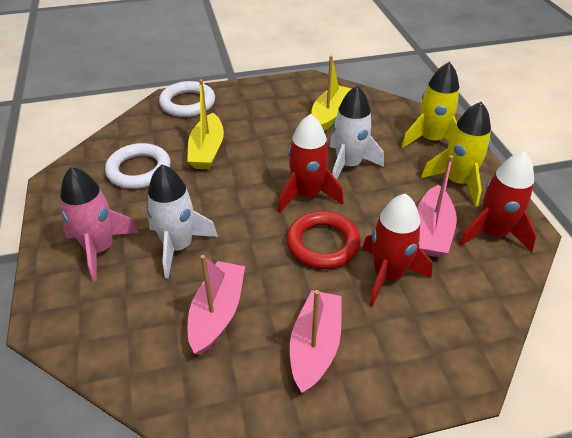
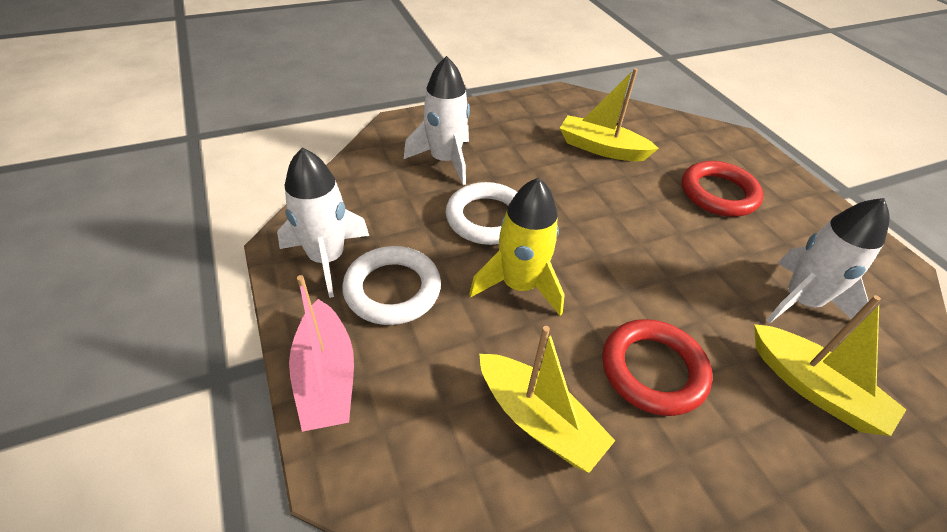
pink boat: [188,255,245,355] [290,290,342,393] [417,155,457,257] = 3 -> [289,275,354,432] = 1
pink rocket: [60,167,138,281] = 1 -> none = 0
red ring: [286,211,361,269] = 1 -> [602,319,713,416] [682,161,764,217] = 2
red rocket: [278,114,344,212] [362,193,433,307] [459,151,537,252] = 3 -> none = 0
white rocket: [146,164,218,279] [330,86,384,180] = 2 -> [277,148,369,298] [404,56,470,185] [766,198,890,323] = 3
yellow boat: [187,79,224,169] [311,55,352,131] = 2 -> [479,326,615,473] [560,68,659,161] [754,295,906,436] = 3
yellow rocket: [401,62,459,148] [421,102,491,206] = 2 -> [469,177,565,316] = 1

